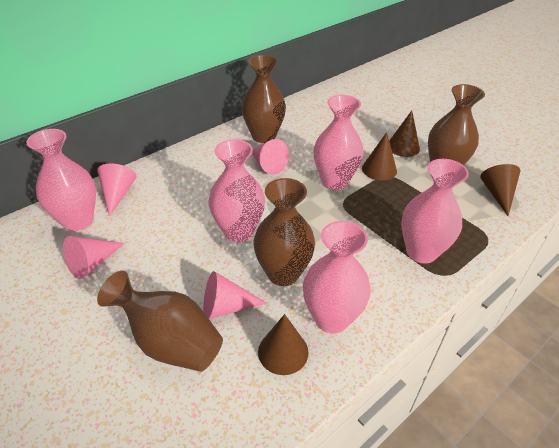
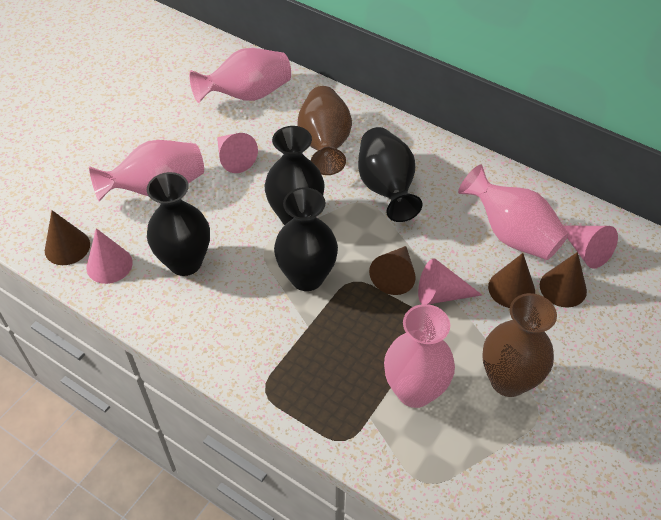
black vase: none = 0 -> [147,172,210,276] [265,126,325,225] [274,187,338,291] [358,127,422,222] = 4
brown vase: [97,271,223,372] [241,55,286,143] [253,178,315,286] [428,84,485,165] = 4 -> [297,86,352,175] [482,293,557,397] = 2
pink vase: [26,129,96,231] [208,139,265,242] [303,221,371,333] [314,95,364,190] [401,159,469,264] = 5 -> [89,140,204,202] [189,48,291,103] [384,304,455,408] [458,164,569,260] = 4

